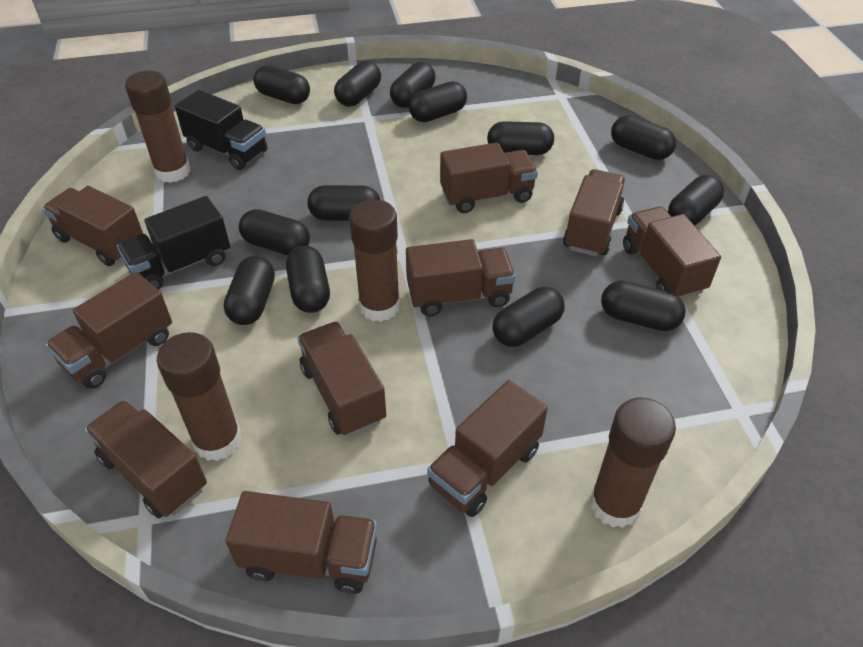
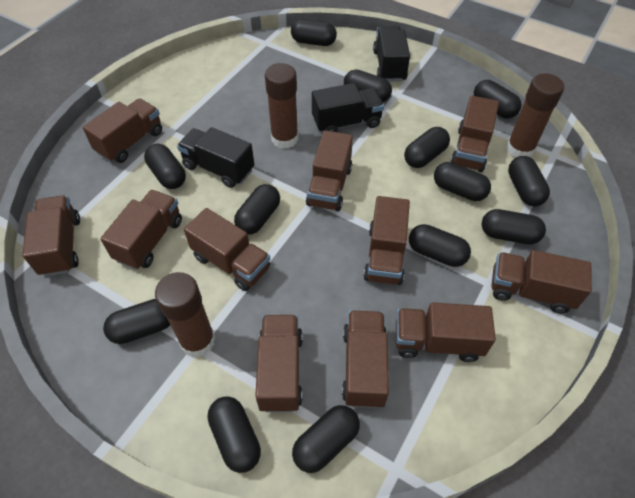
black truck: [117,196,230,290] [175,90,268,170] = 2 -> [177,127,254,188] [312,83,384,132] [373,26,410,82] = 3
brown glue stick: [125,71,191,183] [157,332,242,461] [349,199,400,322] [590,397,676,528] = 4 -> [155,272,216,357] [265,63,298,149] [506,73,564,158] = 3
brown truck: [42,186,143,266] [45,272,172,389] [85,400,207,518] [226,491,378,594] [297,322,386,436] [406,239,516,316] [427,380,548,517] [440,142,538,213] [563,169,626,256] [623,206,721,299] = 10 -> [22,195,80,277] [83,98,162,163] [100,190,182,270] [184,208,270,291] [255,315,303,412] [306,130,353,211] [342,310,389,408] [363,196,410,285] [396,302,496,362] [450,95,499,172] [492,250,592,314] = 11

